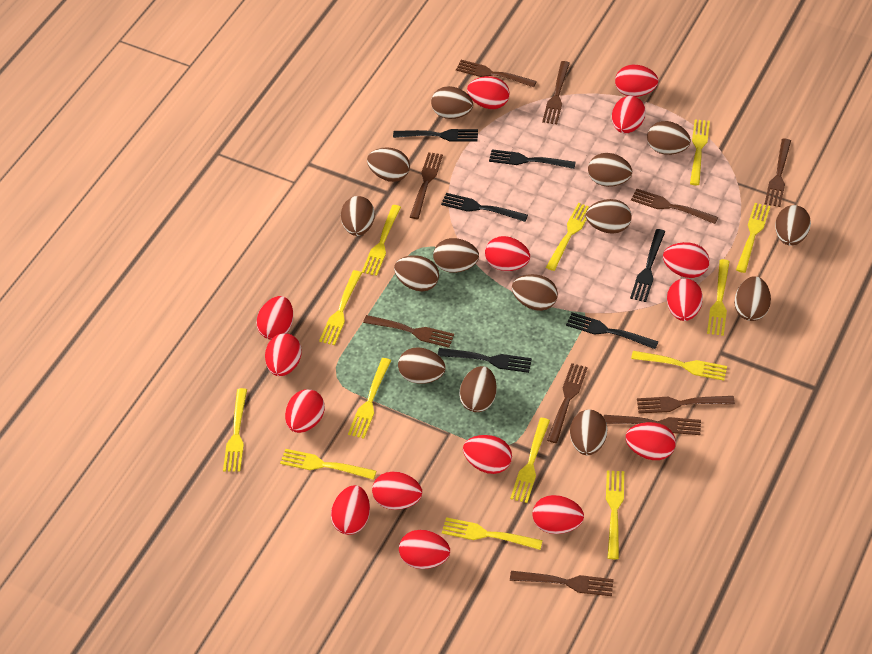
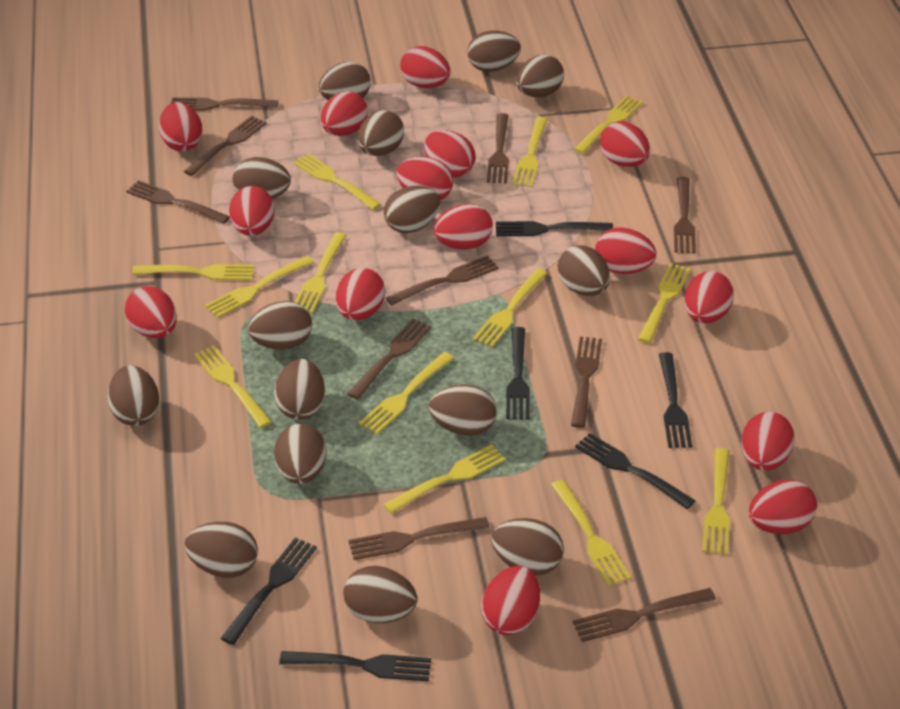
brown egg: [341,196,375,236] [367,147,410,182] [394,255,439,291] [398,347,446,384] [431,86,473,119] [433,238,479,273] [459,366,497,412] [512,274,558,311] [570,410,607,455] [586,199,632,234] [588,153,632,187] [647,121,691,155] [734,276,771,321] [775,205,811,246] = 14 -> [108,365,160,426] [184,522,258,578] [233,157,291,199] [248,301,312,349] [274,359,325,420] [274,424,326,484] [319,62,371,100] [343,566,417,623] [358,110,404,156] [384,186,440,233] [429,384,497,436] [467,31,521,72] [491,518,564,575] [516,55,564,97] [558,245,610,296] = 15

